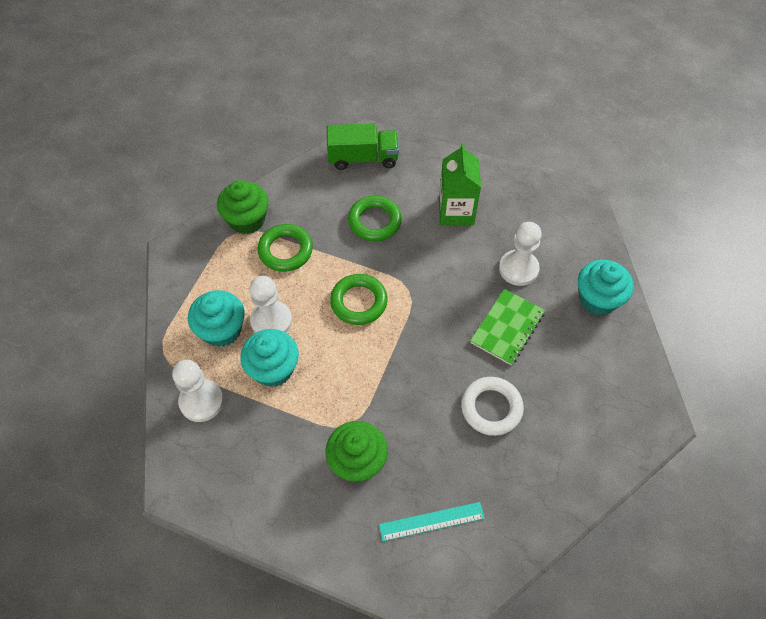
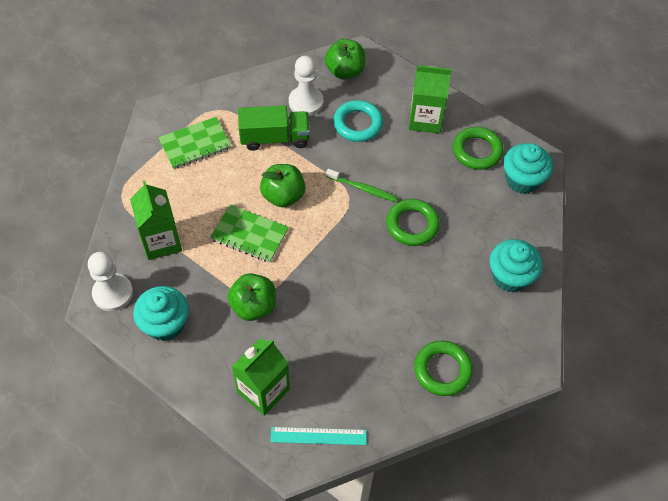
green apple: none = 0 -> [228,273,276,321] [260,164,305,207] [325,39,366,80] = 3
green carton: [439,142,481,225] = 1 -> [130,181,182,260] [231,339,290,416] [409,65,452,133] = 3
green cupcake: [217,180,269,234] [326,421,388,482] = 2 -> none = 0
green notebook: [470,289,545,365] = 1 -> [158,117,231,169] [210,204,289,263] = 2
green toothbrush: none = 0 -> [326,169,398,202] = 1
turquoise ring: none = 0 -> [333,100,383,142] = 1
white pawn: [172,360,224,422] [250,276,292,333] [499,222,542,286] = 3 -> [88,252,133,311] [289,56,323,116] = 2
white ring: [461,377,524,436] = 1 -> none = 0

